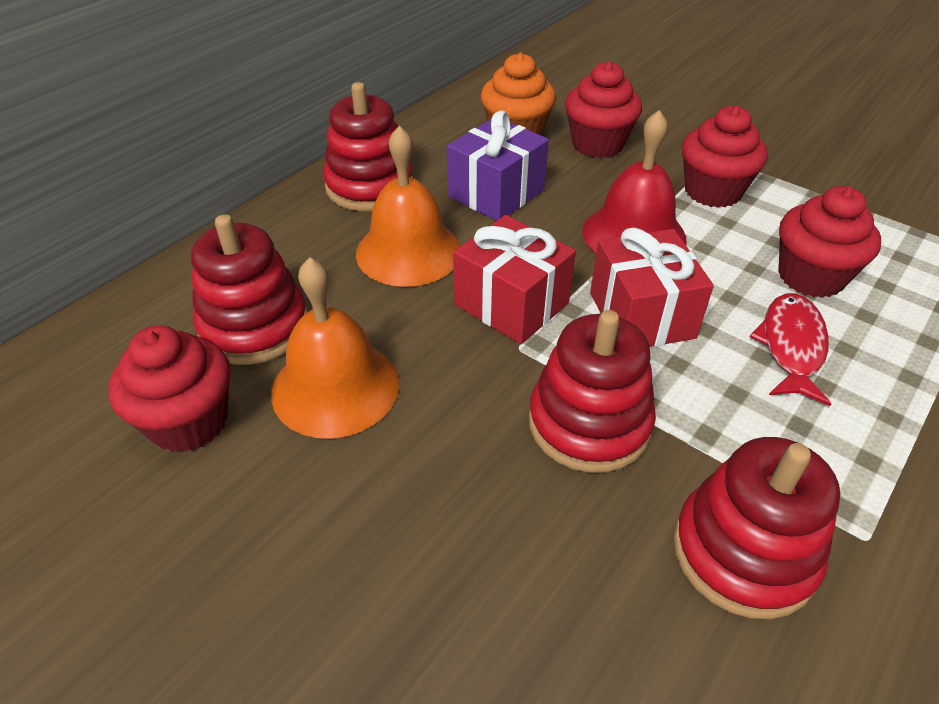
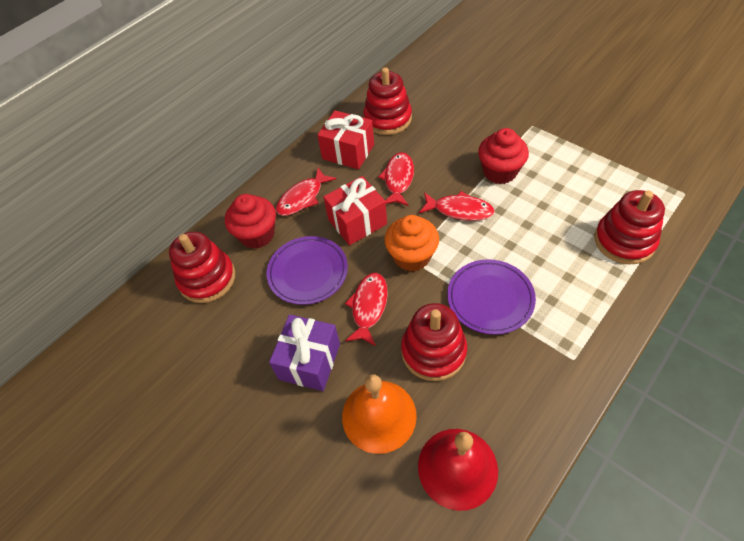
orange bell: [271,257,399,439] [356,126,461,287] = 2 -> [342,374,417,454] = 1
purple plate: none = 0 -> [267,236,348,305] [447,259,536,335] = 2
red cupcake: [108,326,231,452] [565,61,642,158] [682,105,768,208] [779,186,881,298] = 4 -> [225,194,276,249] [478,128,529,184] = 2
red fish: [750,293,831,406] = 1 -> [276,168,336,216] [345,273,388,346] [378,152,414,206] [419,191,495,221] = 4

